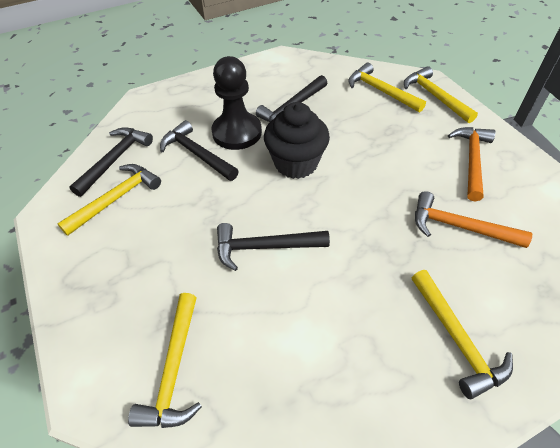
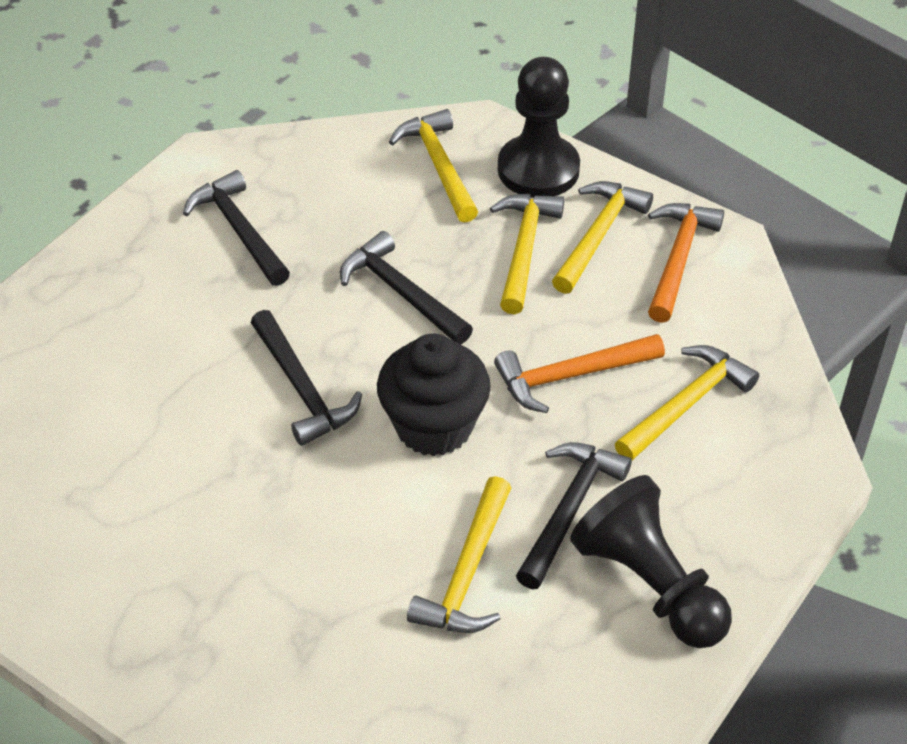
black pawn: [211,56,262,150] = 1 -> [498,57,580,198] [570,475,732,648] = 2

